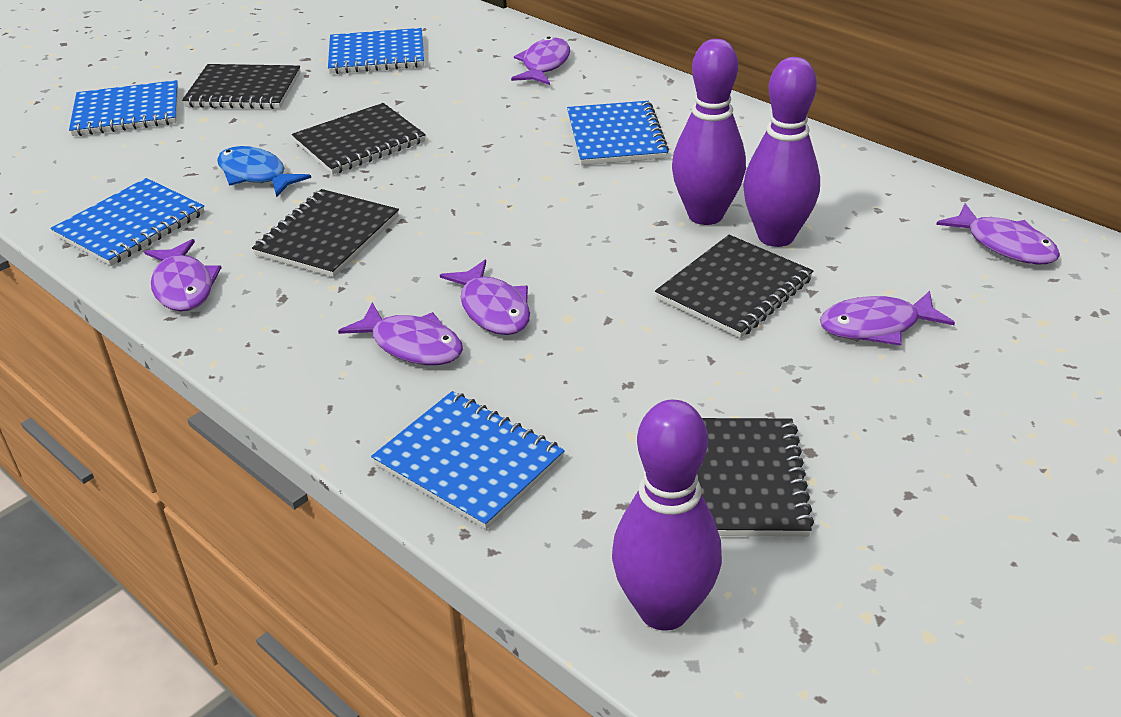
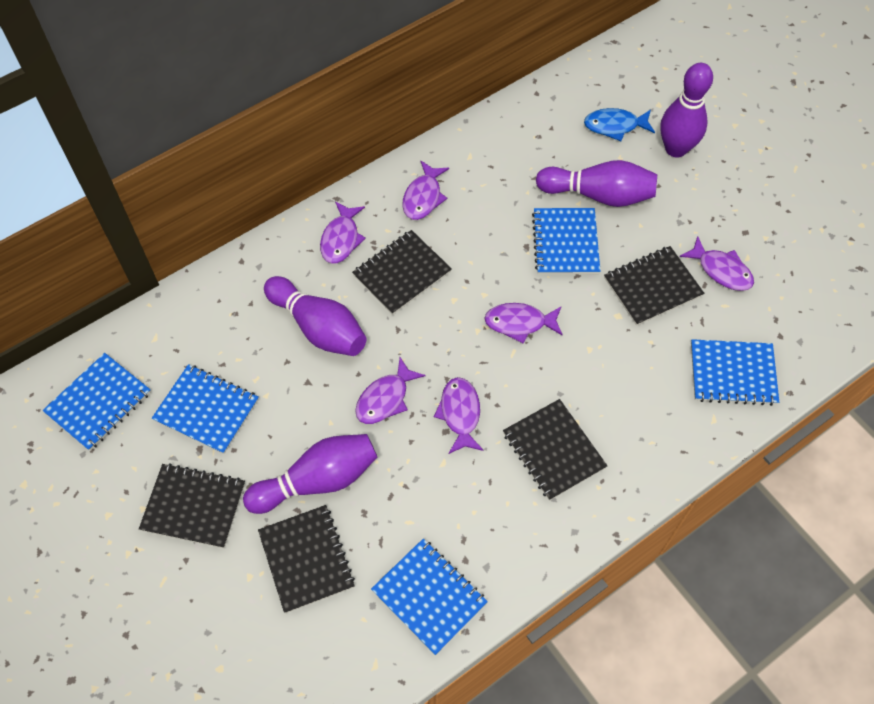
purple bowling pin: [612,400,722,631] [672,39,746,225] [743,57,820,247] = 3 -> [243,434,378,514] [264,276,367,356] [536,160,657,207] [660,63,713,157] = 4

